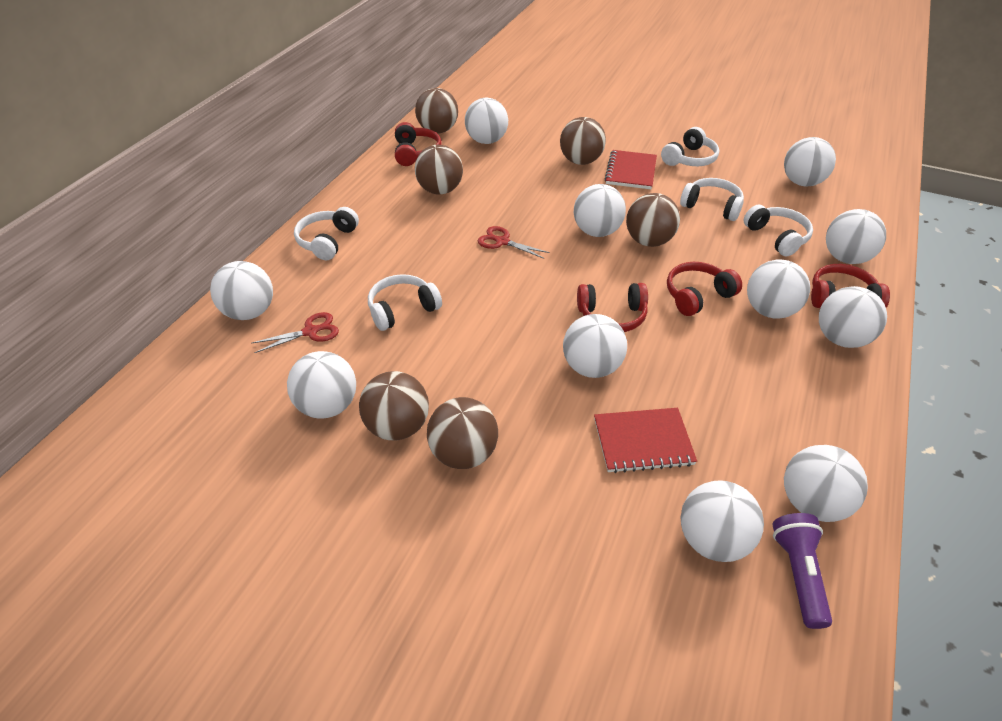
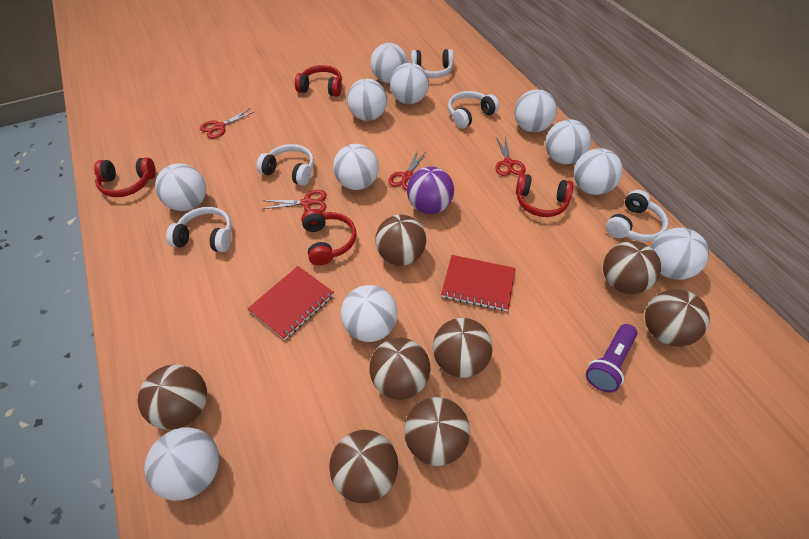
brown ball: [359,371,429,440] [415,88,458,134] [415,145,463,194] [427,397,498,469] [560,117,606,165] [626,193,680,247] = 6 -> [138,364,207,430] [329,430,398,503] [370,338,430,400] [375,215,426,266] [404,397,470,466] [433,318,493,378] [603,241,661,294] [645,289,710,346] = 8
purple ball: none = 0 -> [407,166,454,214] = 1
red scissors: [251,312,339,353] [478,226,550,259] = 2 -> [200,108,254,139] [263,190,327,212] [388,150,427,190] [495,136,526,176] = 4

